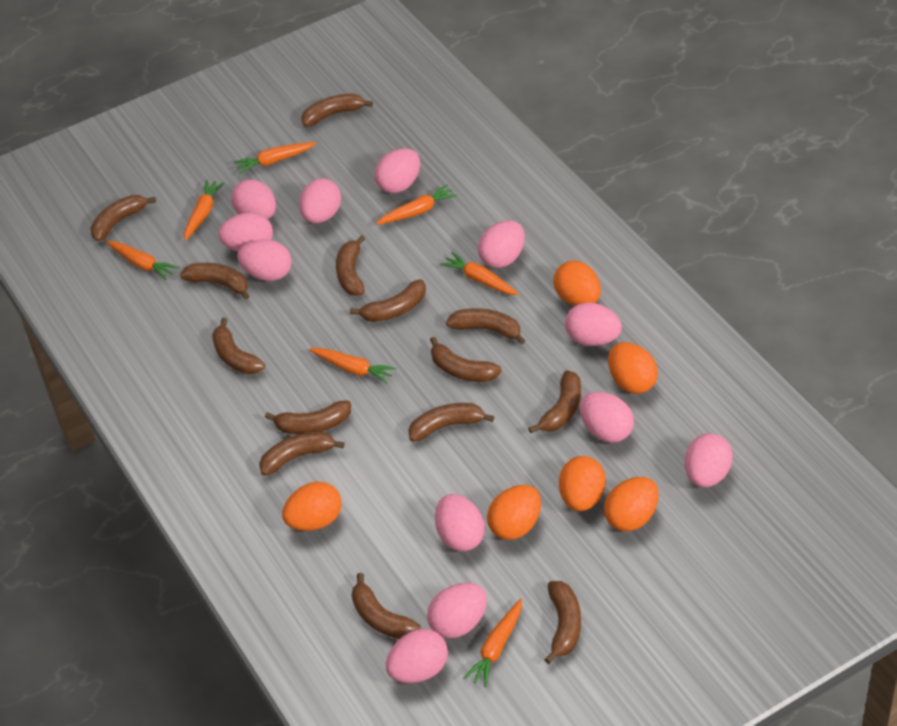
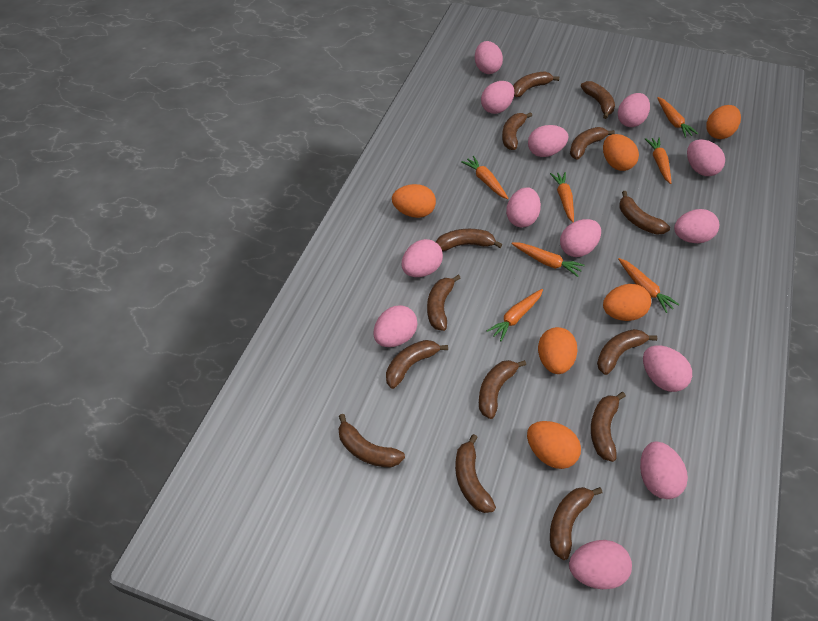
pink egg: [218,212,273,251] [231,179,276,219] [237,240,292,281] [299,178,341,223] [375,148,420,193] [386,629,448,683] [427,583,487,639] [435,494,485,552] [478,220,525,268] [565,302,622,346] [580,392,634,443] [685,433,733,487] = 12 -> [374,305,417,347] [402,239,443,277] [475,41,503,74] [481,81,514,114] [506,187,541,227] [528,125,568,157] [560,219,601,257] [569,540,632,589] [618,93,650,127] [640,442,688,499] [643,345,692,392] [674,209,719,243] [687,139,725,176] = 13

